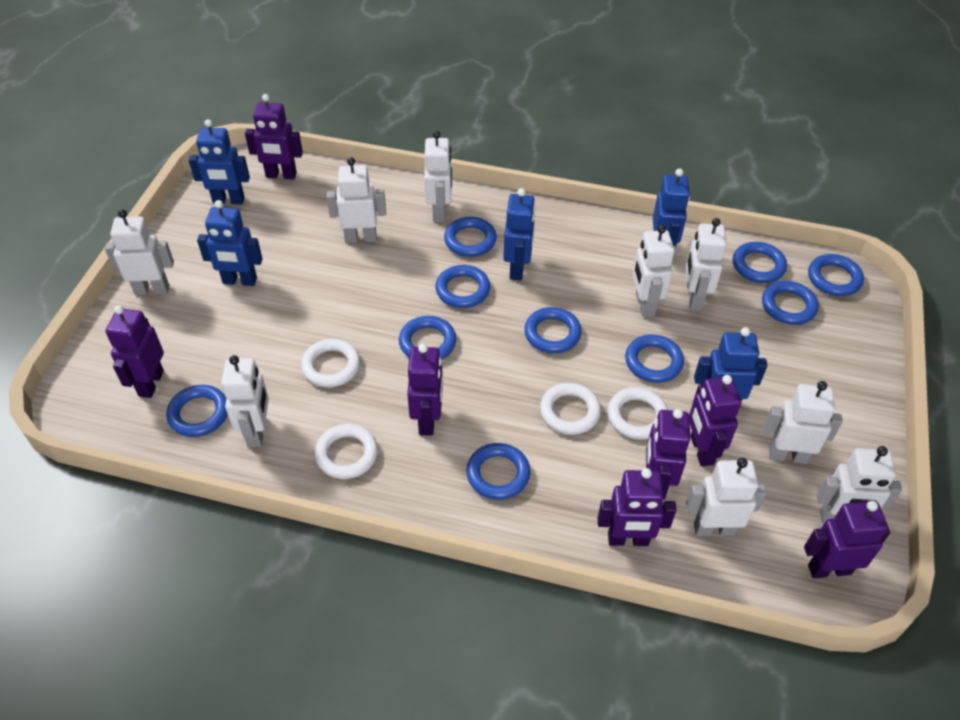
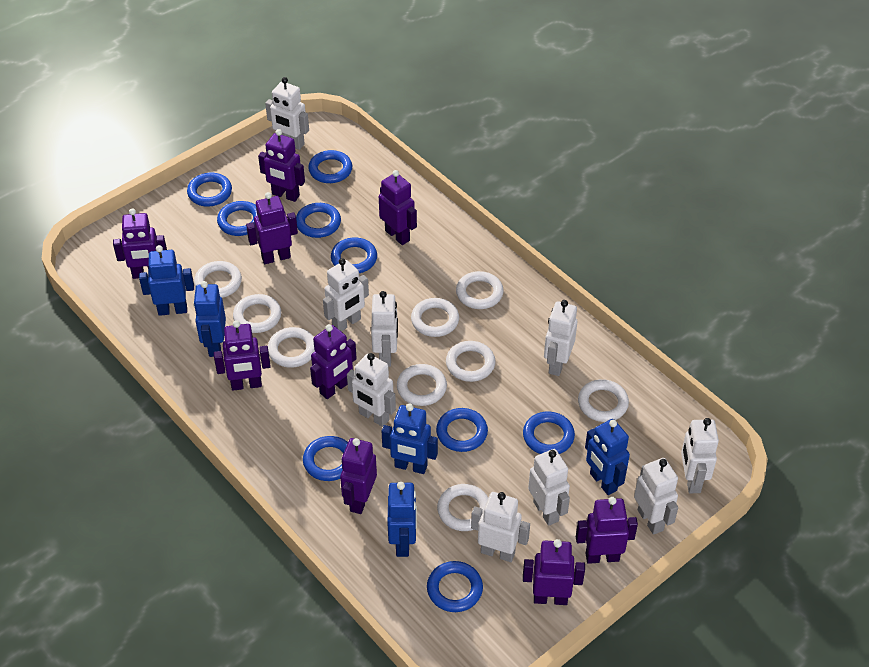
blue ring: [166,385,228,437] [399,316,456,360] [436,265,490,308] [444,217,497,257] [466,443,530,500] [524,307,582,353] [625,335,684,383] [733,242,787,283] [762,281,819,325] [808,254,864,296] = 10 -> [187,173,232,206] [217,201,258,236] [296,203,341,238] [303,436,348,481] [308,150,352,183] [331,237,377,273] [427,561,483,612] [436,408,488,452] [523,412,575,454] = 9
purple robot: [105,305,164,398] [245,94,303,179] [407,344,443,436] [597,468,676,546] [646,409,690,500] [689,375,742,466] [804,501,890,578] = 7 -> [113,208,167,279] [214,320,271,391] [246,192,298,264] [258,129,305,202] [310,324,357,399] [340,438,377,514] [379,170,417,245] [523,539,585,605] [576,497,638,564] = 9
white ring: [301,339,360,387] [314,424,378,479] [540,383,601,435] [607,387,668,440] = 4 -> [194,261,242,298] [233,294,281,333] [268,327,315,368] [397,364,447,406] [411,298,459,337] [437,484,488,531] [446,341,495,382] [456,271,504,309] [578,379,629,422] = 9

